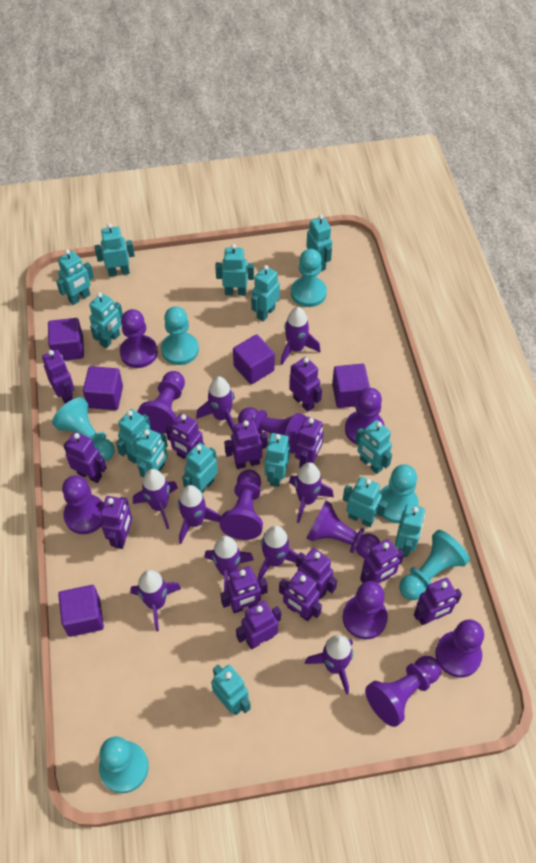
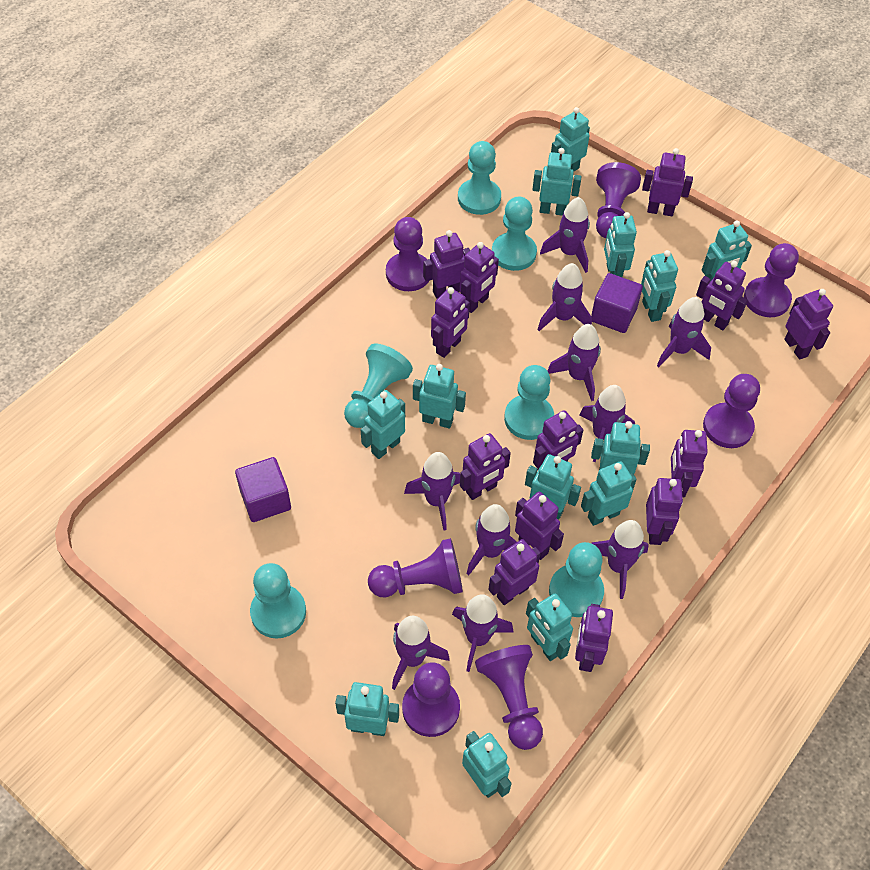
purple cube: [48,318,84,361] [58,585,104,637] [83,366,123,410] [233,334,275,384] [332,364,370,408] = 5 -> [235,457,291,522] [591,273,643,333] = 2
purple pawn: [62,475,104,534] [120,309,158,368] [137,371,185,434] [220,470,263,540] [238,408,306,453] [306,500,380,558] [343,581,388,639] [345,388,385,445] [365,656,441,727] [435,619,484,678] = 10 -> [368,538,463,597] [386,217,429,291] [402,662,460,737] [475,645,543,750] [596,162,641,238] [703,374,760,448] [744,243,799,317] = 7
purple rocket: [131,570,181,631] [133,469,178,529] [178,485,221,544] [196,376,235,434] [204,536,254,592] [257,526,298,582] [281,307,320,365] [289,462,334,523] [305,635,353,695] = 9 -> [392,616,450,690] [404,452,460,531] [452,594,514,672] [466,504,517,575] [537,263,592,331] [540,197,590,273] [548,324,601,401] [579,385,635,462] [591,520,649,599] [657,297,711,367] = 10
turquoise robot: [56,249,94,305] [89,293,123,348] [94,223,135,277] [116,409,151,464] [135,428,168,478] [182,443,218,493] [211,664,251,715] [215,244,254,296] [251,265,280,321] [265,433,290,487] [306,215,332,271] [343,477,388,527] [355,420,392,474] [395,504,425,557] = 14 -> [335,682,399,736] [361,390,405,459] [413,364,466,429] [462,731,512,798] [525,454,581,519] [526,593,573,661] [532,148,581,216] [551,107,590,172] [581,461,637,526] [591,421,650,474] [604,212,637,277] [641,250,678,322] [702,220,752,282] = 13

